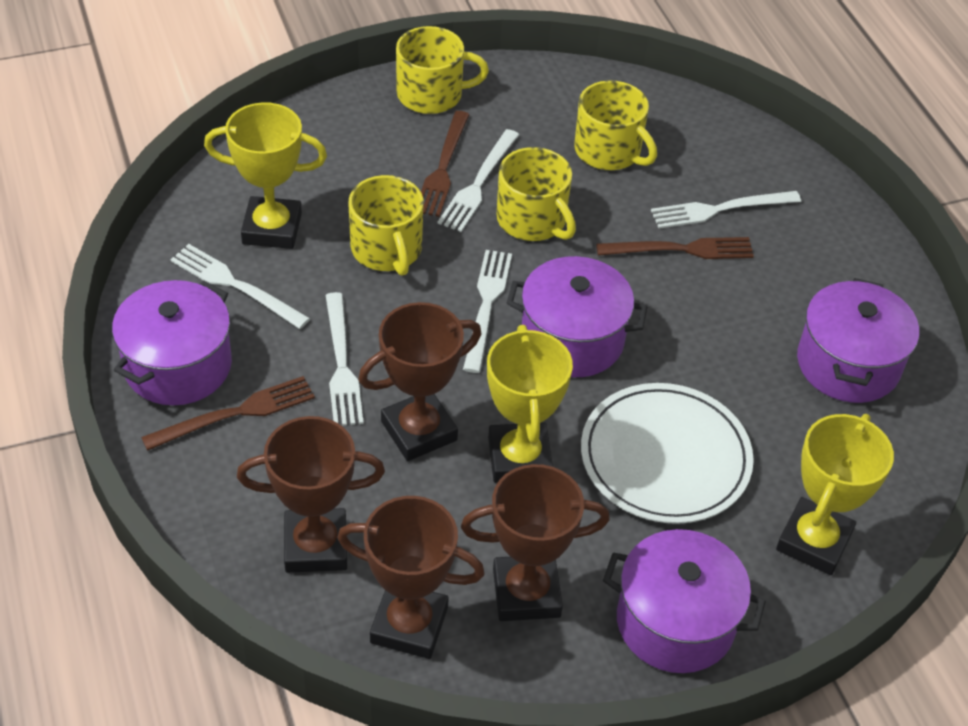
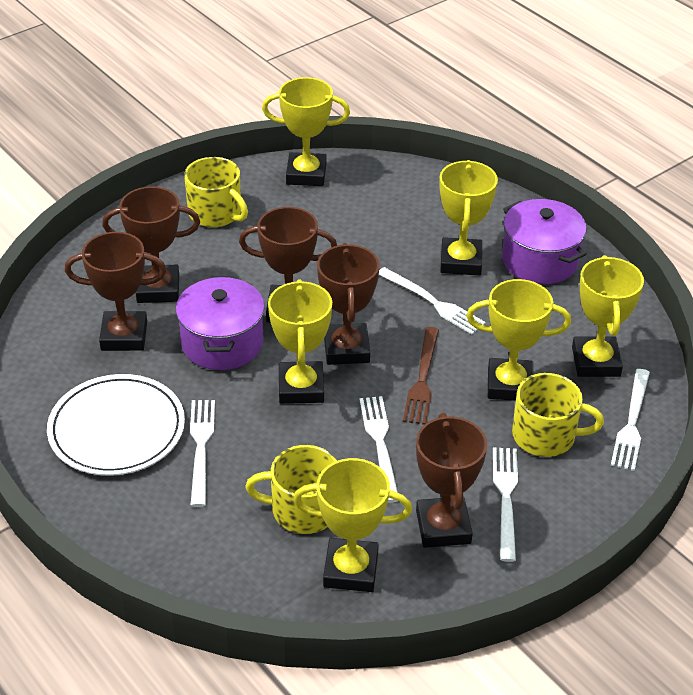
brown fork: [141,376,315,451] [421,111,470,217] [596,237,754,259] = 3 -> [403,327,439,425] = 1
brown trophy: [237,416,385,573] [337,496,485,659] [358,302,482,461] [461,464,610,621] = 4 -> [65,232,166,351] [102,186,200,303] [239,207,337,323] [317,243,379,365] [416,413,487,548] = 5
purple pot: [112,280,232,405] [507,256,647,377] [603,529,766,673] [797,278,919,403] = 4 -> [176,277,265,370] [502,199,587,284] = 2
yellow mug: [348,175,424,276] [396,26,489,114] [497,147,576,241] [574,80,657,170] = 4 -> [184,157,248,227] [245,445,337,534] [512,373,604,457] = 3
yellow trophy: [204,102,327,249] [487,325,573,483] [776,414,894,575] = 3 -> [262,77,350,186] [268,279,332,404] [294,458,412,592] [439,160,498,275] [466,279,571,401] [572,255,644,377] = 6

